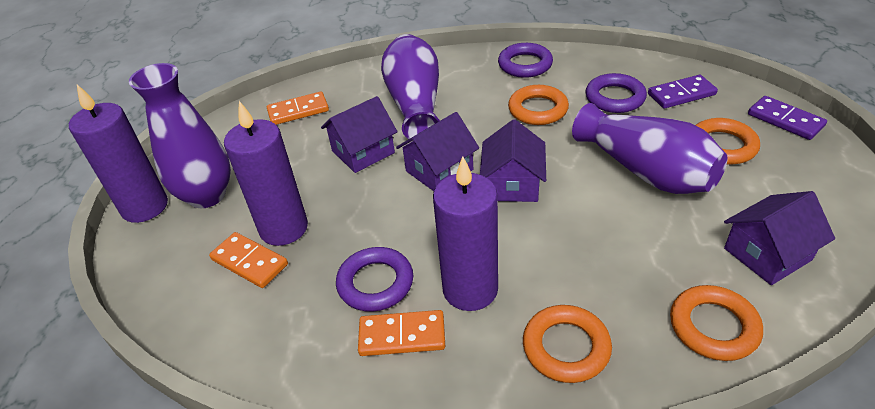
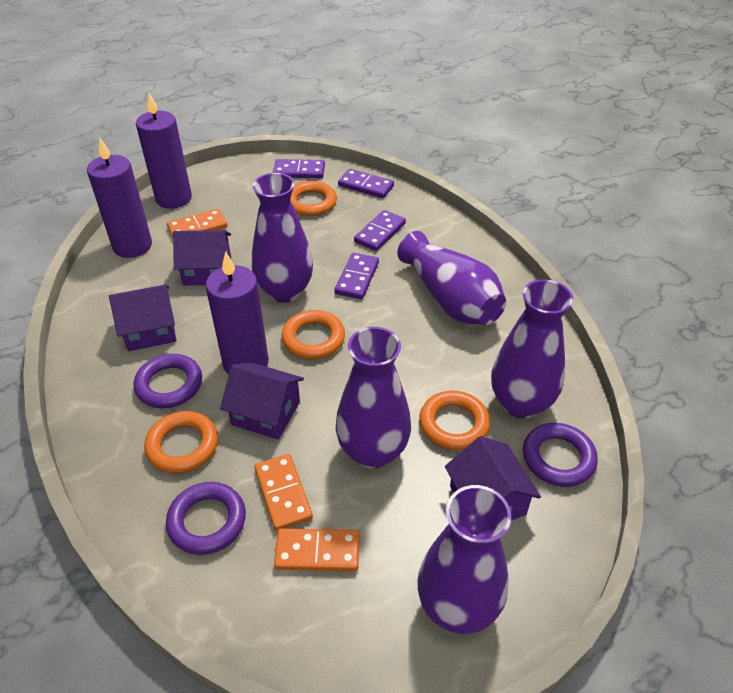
purple domino: [648,75,718,109] [748,96,827,140] = 2 -> [273,159,325,178] [335,253,379,299] [338,169,394,198] [354,210,406,251] = 4
purple vase: [129,63,231,208] [381,34,440,139] [572,103,728,194] = 3 -> [252,173,313,303] [336,327,411,468] [397,231,506,325] [417,485,511,634] [491,279,573,419] = 5

